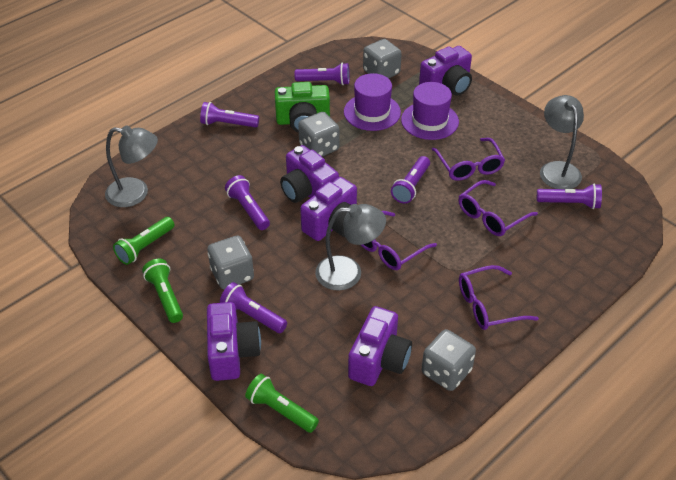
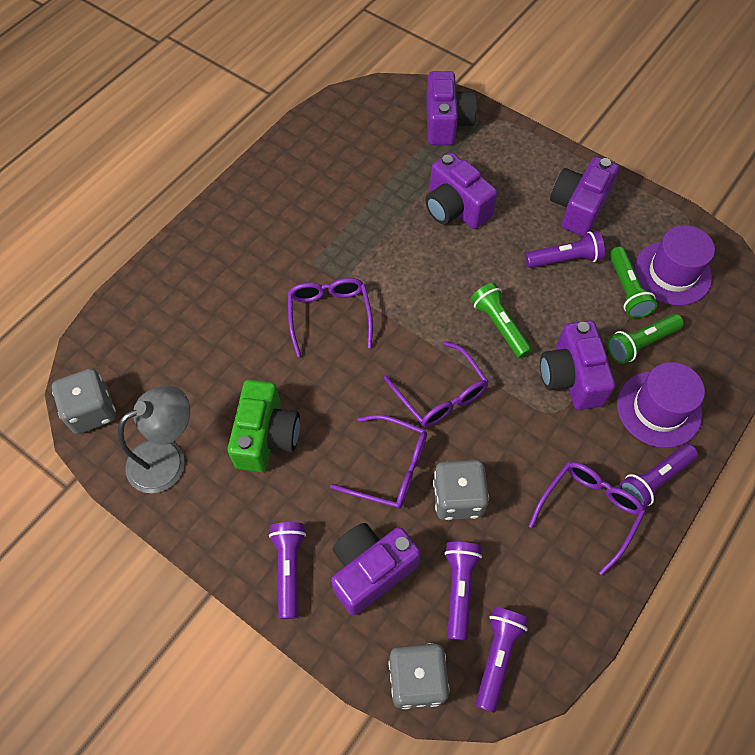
grey dice: [208,236,254,289] [298,112,340,156] [363,39,402,79] [422,329,476,391] = 4 -> [52,368,116,434] [389,643,450,709] [433,460,489,520] = 3
grey lamp: [105,125,158,207] [315,204,386,291] [540,95,584,189] = 3 -> [118,385,190,493] = 1
purple flashlight: [200,102,259,127] [220,282,287,333] [225,175,270,230] [294,63,350,85] [391,156,430,204] [537,184,602,209] = 6 -> [269,522,306,619] [444,542,482,641] [476,607,529,713] [525,231,605,268] [620,444,698,508] = 5

